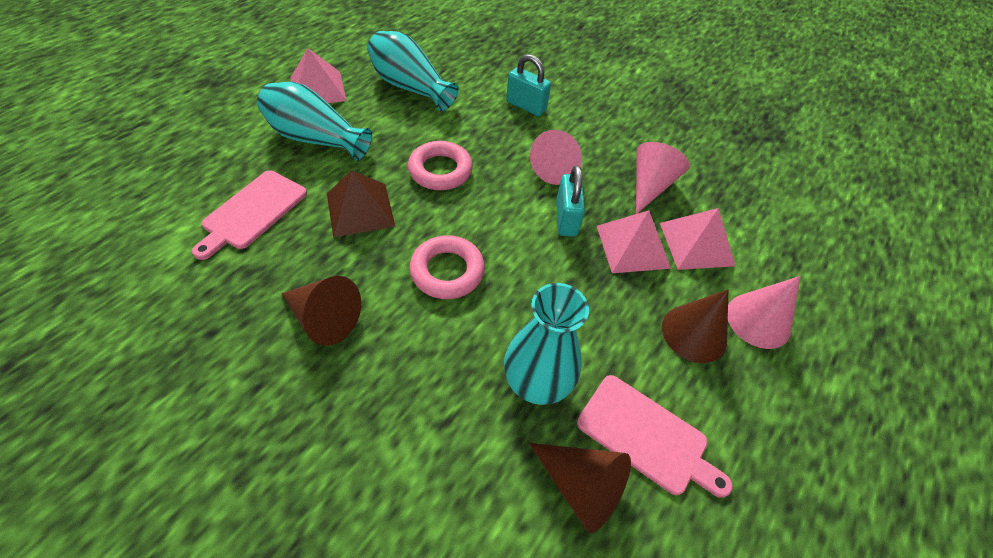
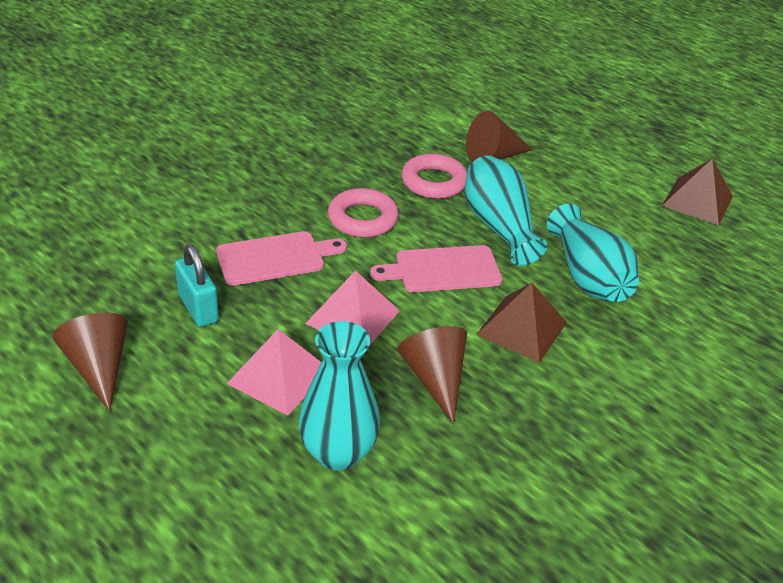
brown pyramid: [327,170,396,237] = 1 -> [476,283,567,363] [662,158,733,225] = 2
pink cone: [530,130,582,185] [636,142,690,214] [728,276,801,349] = 3 -> none = 0
pink pyramid: [291,48,347,103] [597,210,671,273] [660,208,736,270] = 3 -> [227,329,321,416] [305,270,400,346] = 2
turquoise padlock: [506,54,551,116] [556,165,585,236] = 2 -> [175,244,219,327] = 1

